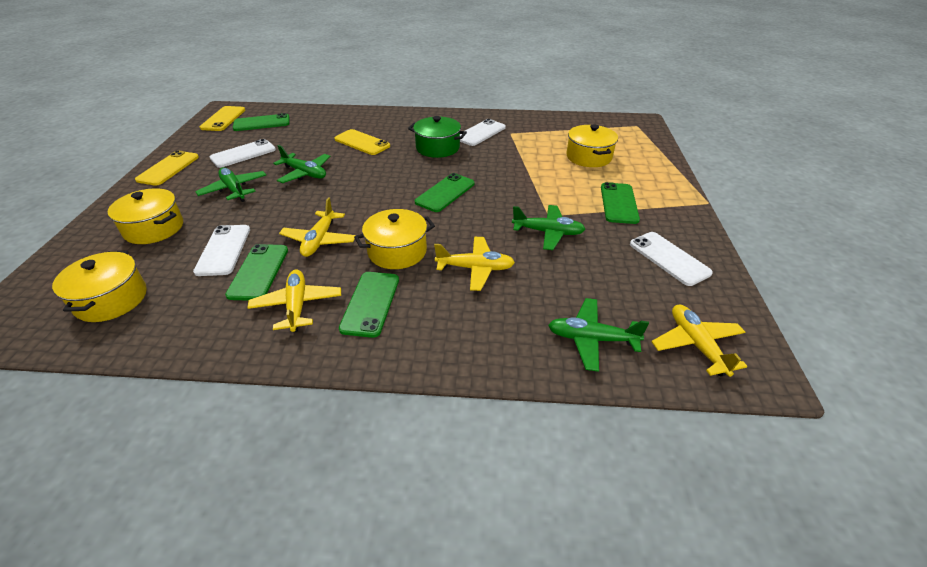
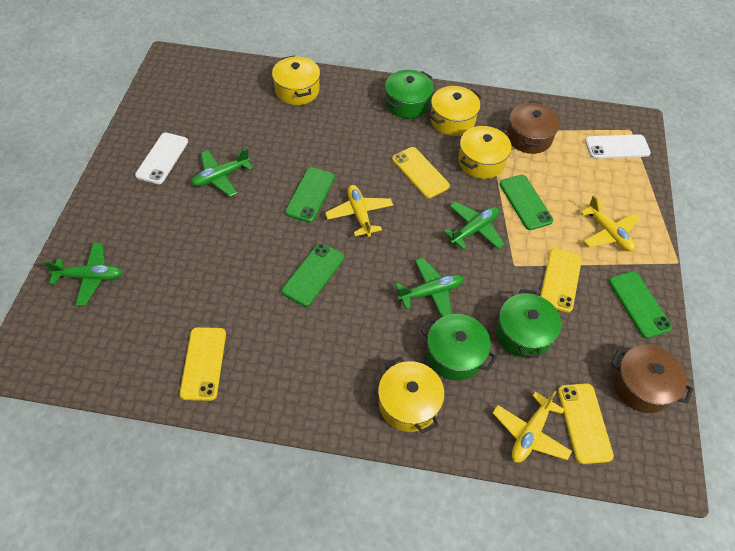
brown pot: none = 0 -> [507,101,560,154] [611,345,693,413] = 2
green phone: [225,244,288,301] [233,113,290,131] [339,272,399,338] [415,173,475,212] [601,182,640,224] = 5 -> [282,243,344,306] [285,167,335,223] [499,175,553,230] [609,271,672,338] = 4
green pot: [408,116,467,158] = 1 -> [385,70,434,119] [421,314,497,381] [496,289,561,358] = 3
white phone: [193,225,250,276] [210,139,276,168] [460,119,506,146] [630,232,713,286] = 4 -> [135,133,188,184] [585,134,651,159] = 2
yellow phone: [135,150,199,186] [200,106,245,131] [335,129,390,155] = 3 -> [180,327,226,401] [392,147,450,198] [540,248,582,313] [558,383,614,464] = 4
yellow plane: [247,270,341,332] [279,197,356,257] [434,237,515,291] [651,305,747,377] = 4 -> [325,185,393,237] [493,391,572,463] [580,195,640,252] = 3

